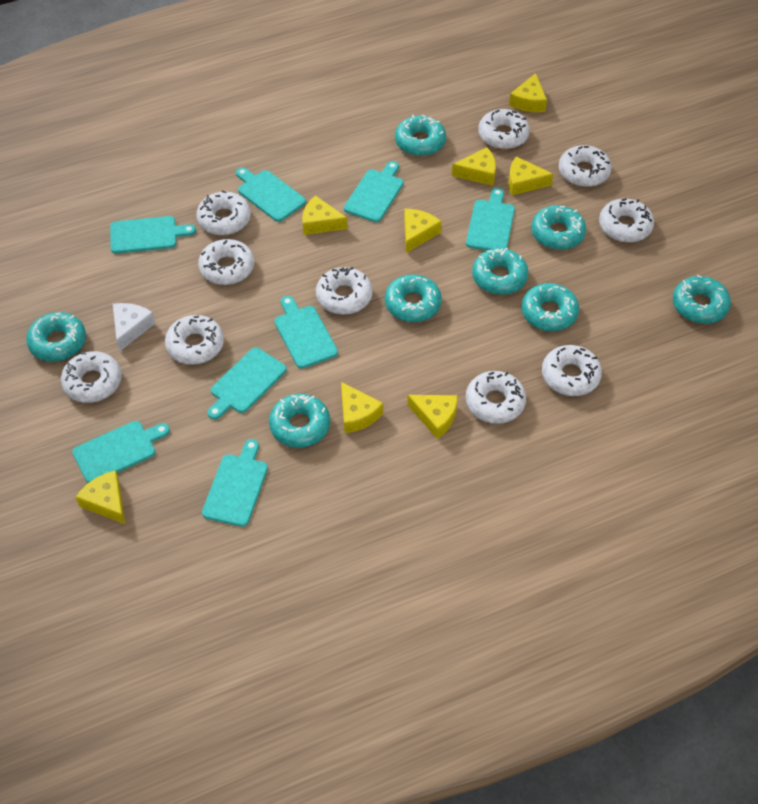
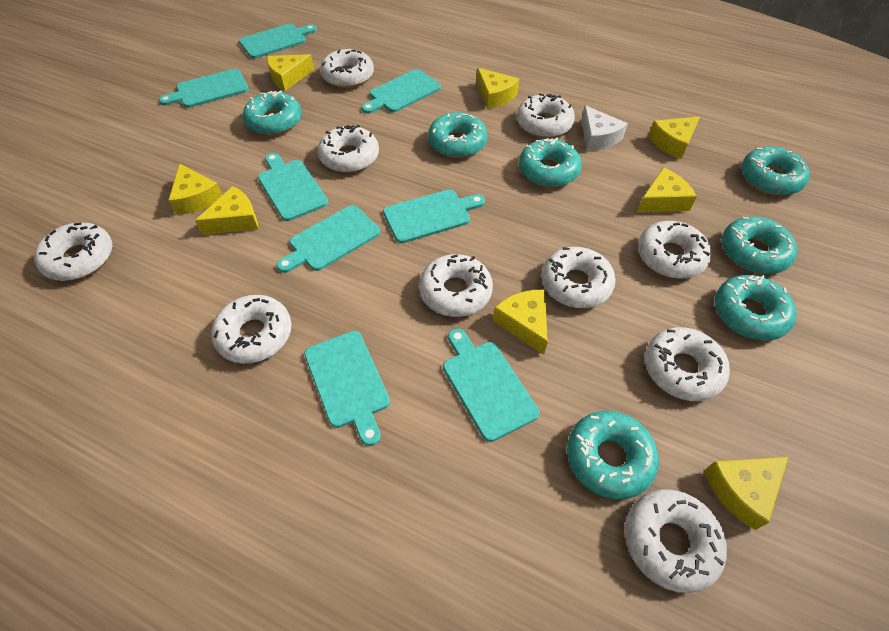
turquoise donut: [26,312,86,362] [269,394,330,448] [385,274,442,322] [395,115,446,156] [472,248,528,295] [521,283,579,331] [531,205,586,250] [673,275,731,324] = 8 -> [243,91,302,135] [428,112,488,158] [519,138,582,187] [567,411,659,499] [715,275,797,341] [722,217,797,274] [742,146,810,195] = 7

